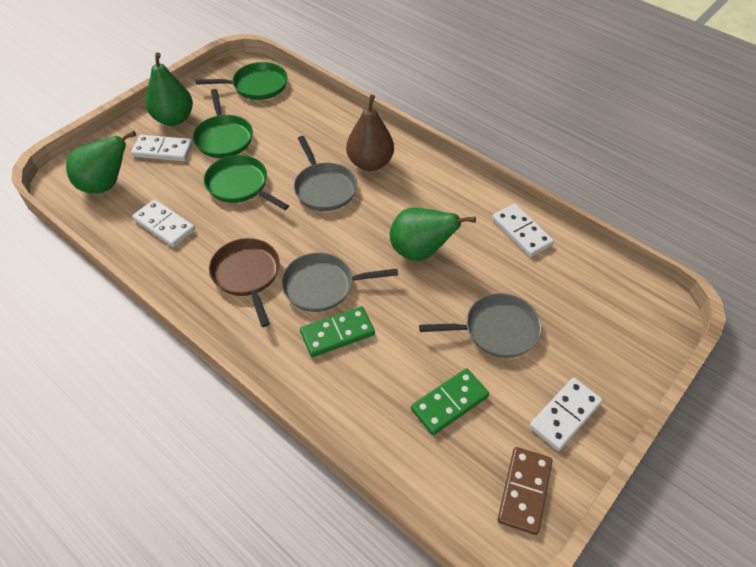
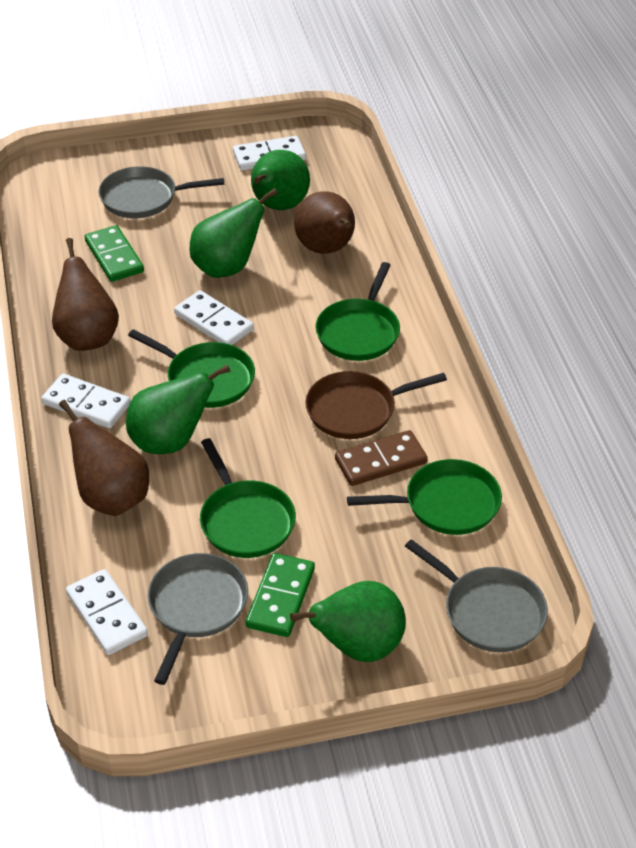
brown pear: [346,94,394,171] = 1 -> [52,238,119,351] [59,400,149,516] [294,191,355,254] = 3
green pan: [193,89,253,158] [196,62,288,100] [204,155,289,210] = 3 -> [128,329,255,408] [200,438,296,558] [315,262,400,361] [347,459,502,535] = 4
green pear: [66,131,136,193] [146,52,193,126] [390,208,476,261] = 3 -> [126,364,231,454] [190,188,278,278] [251,150,310,210] [290,581,406,662] = 4

